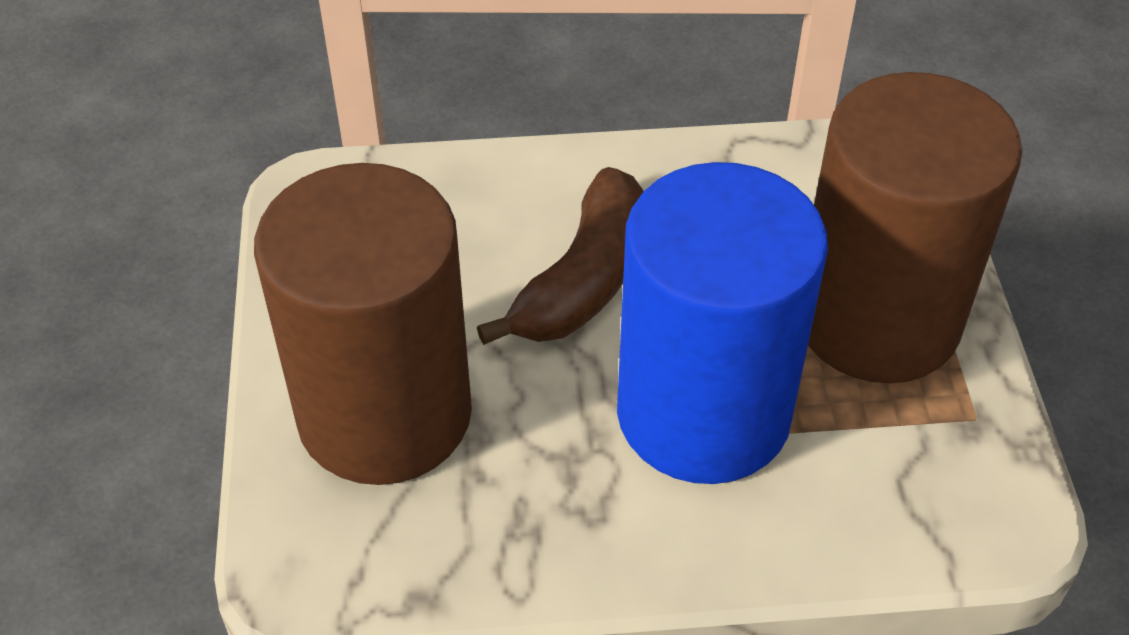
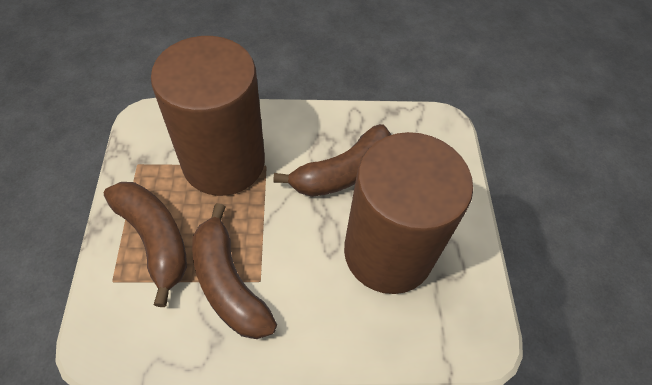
blue cylinder: [617,162,828,484] = 1 -> none = 0
brown banana: [477,167,644,345] = 1 -> [104,182,187,307] [192,203,277,339] [273,124,391,197] = 3

